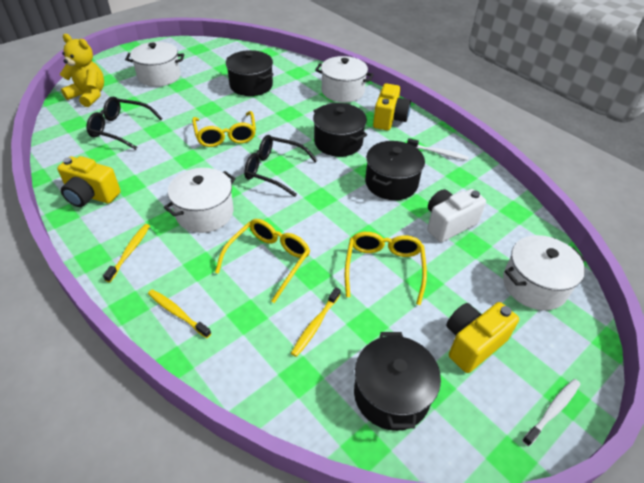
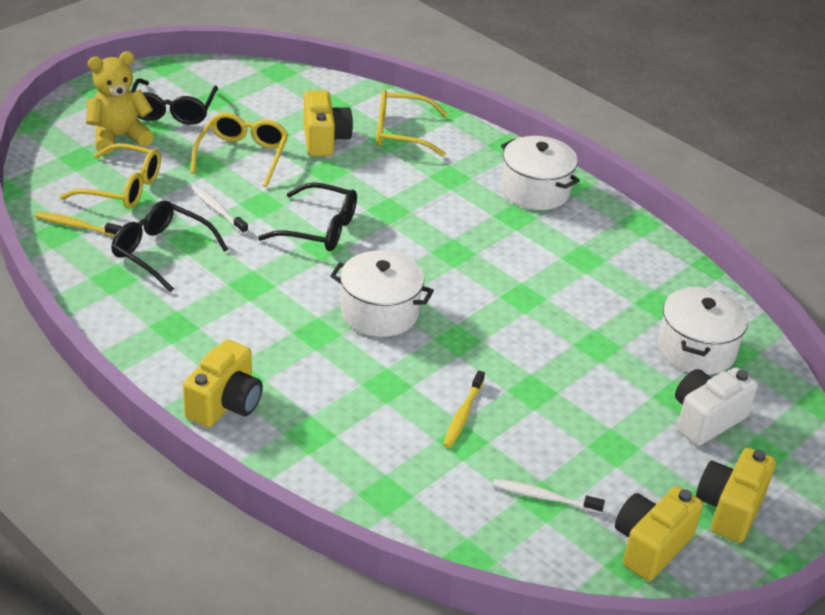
black glasses: [86,96,163,150] [244,135,318,197] = 2 -> [111,200,228,292] [131,78,218,125] [258,182,357,251] = 3
black pot: [226,50,274,96] [313,103,367,157] [354,332,441,431] [365,141,425,200] = 4 -> none = 0
white pot: [125,42,184,87] [164,168,236,233] [315,56,374,102] [503,235,585,310] = 4 -> [330,250,434,337] [501,136,580,210] [658,287,748,375] = 3
yellow camera: [57,156,121,207] [373,83,411,130] [446,302,519,373] = 3 -> [183,339,263,427] [303,90,353,156] [615,486,703,581] [696,448,776,543] = 4
yellow toothbrush: [103,224,150,282] [148,289,211,338] [291,287,341,357] = 3 -> [34,211,122,237] [443,370,485,448] = 2

